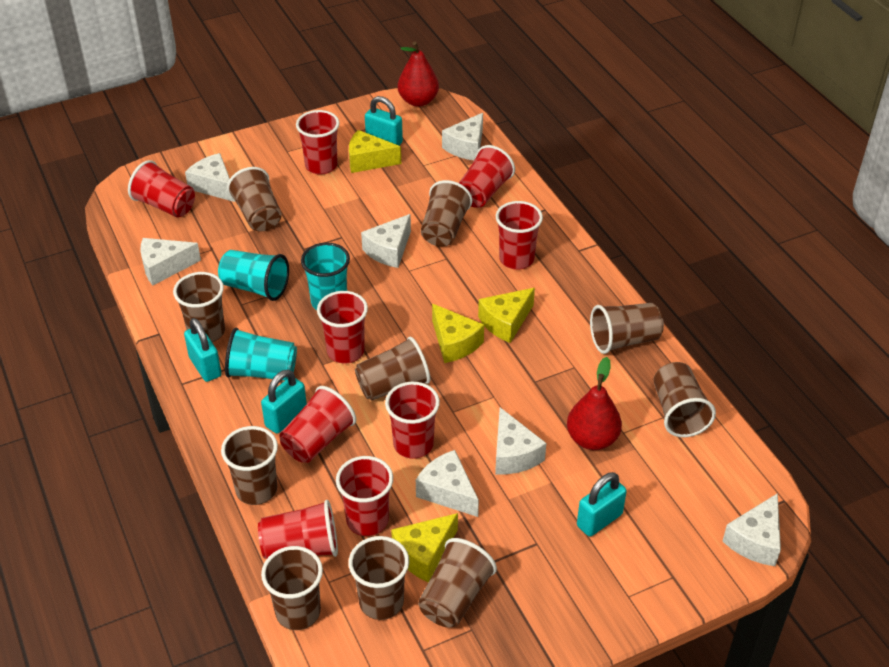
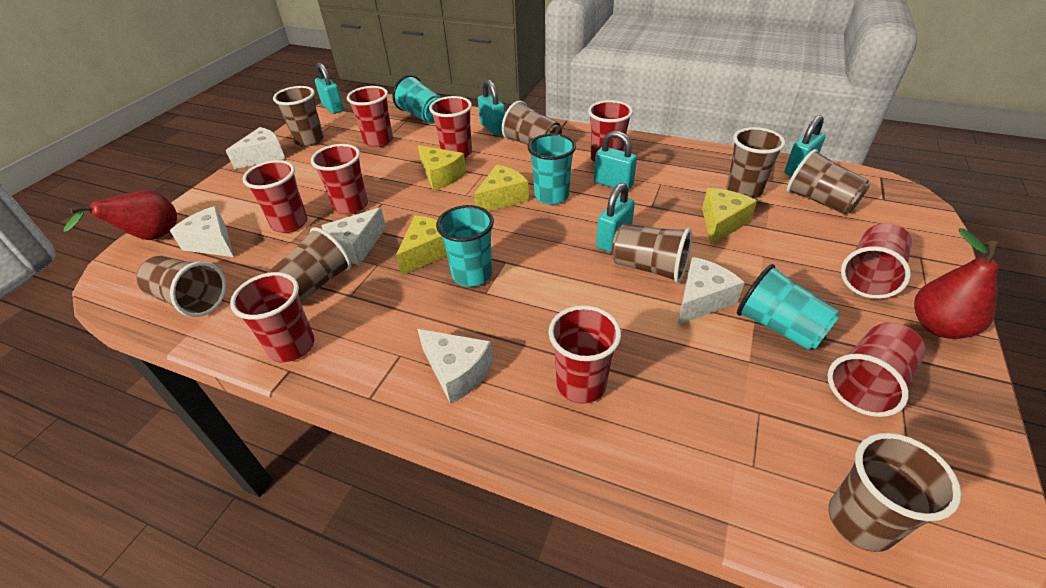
brown cup: [173,272,225,342] [221,426,278,505] [227,167,282,232] [261,546,323,630] [349,536,409,620] [355,336,430,401] [418,538,497,628] [421,180,472,246] [590,303,664,354] [653,362,716,437] = 10 -> [136,256,226,317] [267,227,351,303] [273,86,324,147] [502,100,562,145] [612,224,692,283] [726,127,785,199] [787,149,870,214] [829,433,962,552] = 8
turquoise cup: [218,250,289,301] [225,328,297,381] [301,243,350,310] = 3 -> [392,75,442,124] [436,205,494,287] [528,133,576,205] [737,264,841,350] = 4
turquoise padlock: [184,318,222,382] [261,369,307,434] [365,96,403,145] [577,472,627,537] = 4 -> [315,62,344,114] [478,79,505,135] [594,131,637,190] [596,183,635,253] [784,115,826,176] = 5
white cheese: [140,238,201,285] [185,153,235,202] [361,214,411,268] [416,450,479,517] [442,113,483,160] [495,407,546,474] [723,493,781,566] = 7 -> [170,206,234,257] [226,127,285,169] [321,207,386,265] [417,329,493,404] [678,257,745,325] = 5

